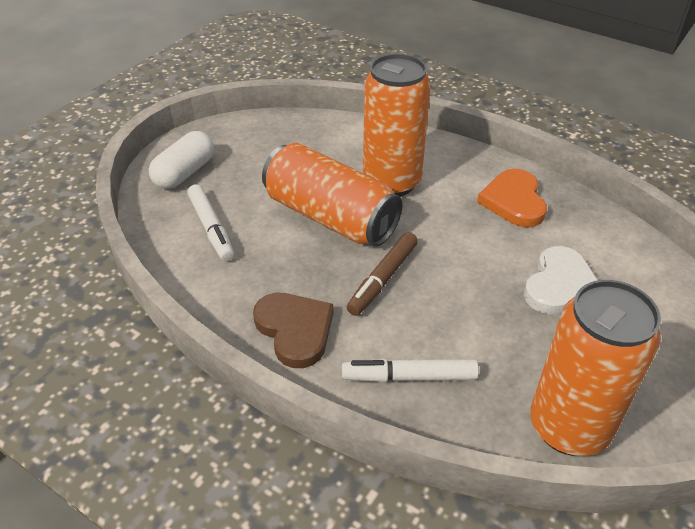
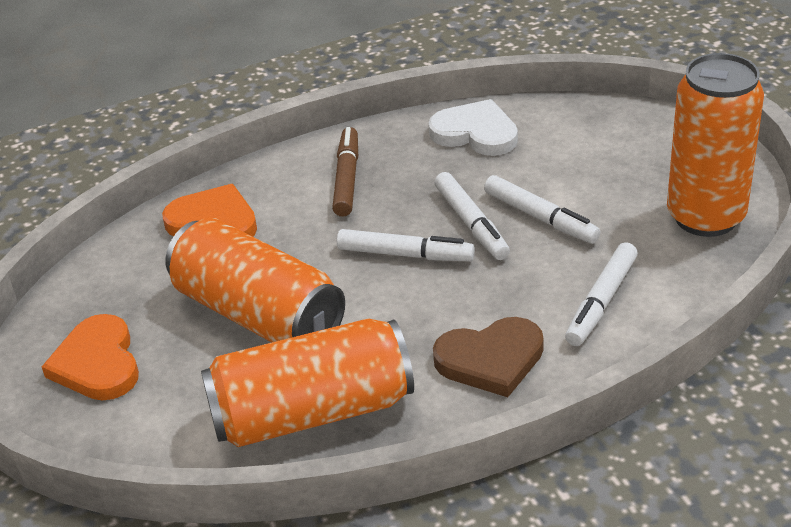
orange heart: [477,169,547,227] = 1 -> [42,314,139,400] [162,184,257,237] = 2
white capsule: [149,131,214,189] = 1 -> none = 0
white marker: [187,184,234,261] [342,359,479,382] = 2 -> [337,229,475,261] [434,172,510,260] [484,175,600,243] [565,242,638,346] = 4

